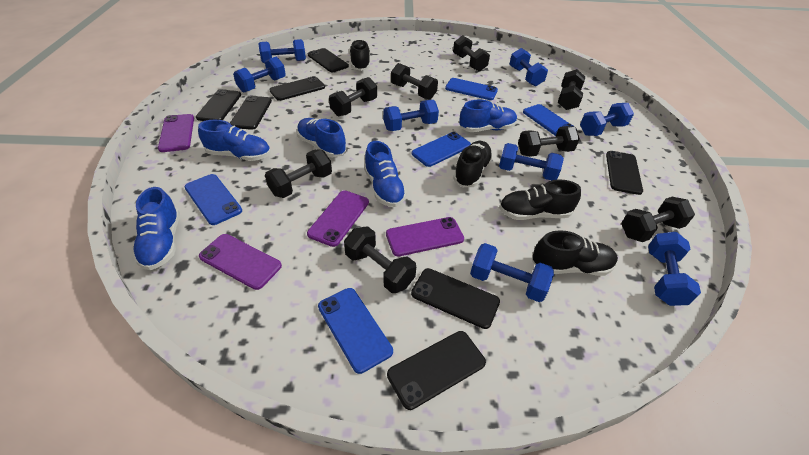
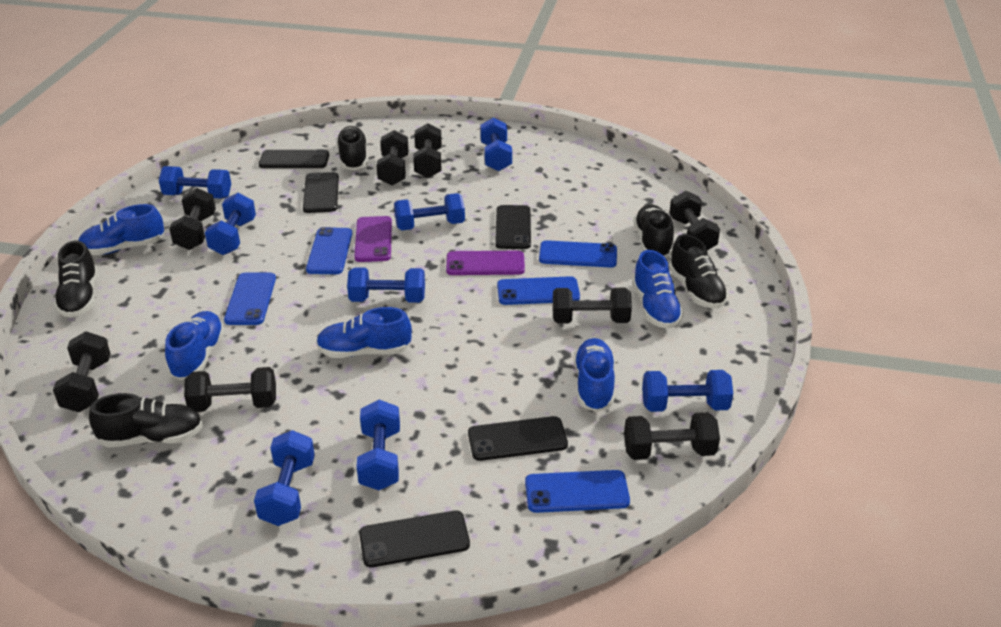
black phone: [196,89,241,121] [230,95,272,130] [269,76,325,101] [308,48,349,72] [387,331,486,410] [411,268,500,329] [606,151,643,195] = 7 -> [259,149,329,168] [303,172,339,213] [359,510,470,567] [468,416,568,461] [495,205,531,249] = 5
black shoe: [349,39,370,71] [453,141,493,187] [499,179,581,220] [532,230,618,276] = 4 -> [54,241,98,318] [89,393,203,447] [336,126,367,170] [633,204,674,257] [669,234,728,309] = 5
purple phone: [158,114,194,152] [199,234,282,290] [307,190,369,247] [386,217,464,257] = 4 -> [354,216,392,262] [446,250,525,275] = 2

